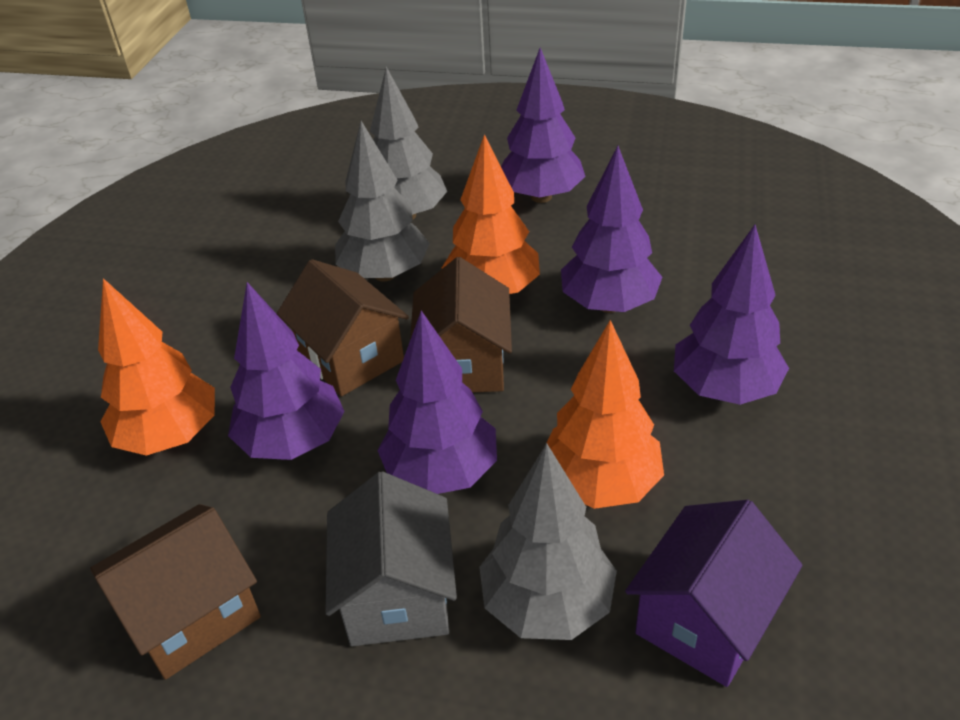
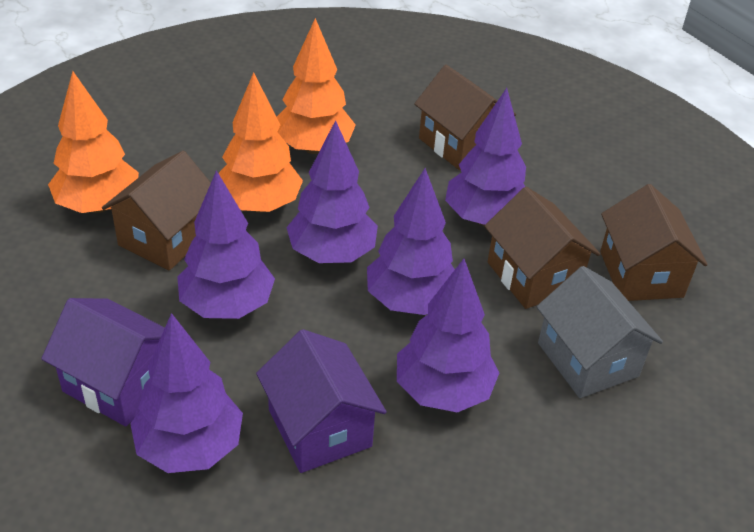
brown house: [90,504,261,680] [277,259,409,396] [410,257,512,393] = 3 -> [102,151,211,270] [414,65,516,170] [484,187,600,309] [600,184,708,301] = 4
grey tree: [335,121,430,282] [370,67,447,220] [479,443,617,640] = 3 -> none = 0
purple house: [625,500,803,687] = 1 -> [41,298,165,427] [256,329,386,473] = 2
purple tree: [228,282,345,460] [377,311,497,494] [501,48,585,203] [561,146,662,313] [674,225,789,405] = 5 -> [130,313,243,473] [177,170,275,319] [286,120,378,263] [367,168,455,315] [397,259,499,413] [445,88,526,226] = 6

